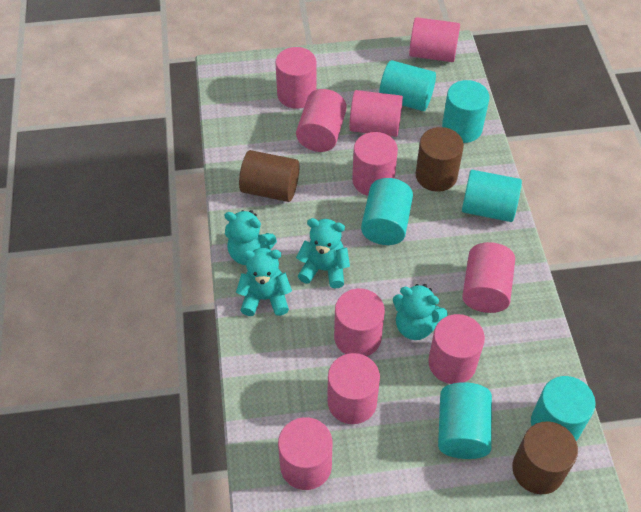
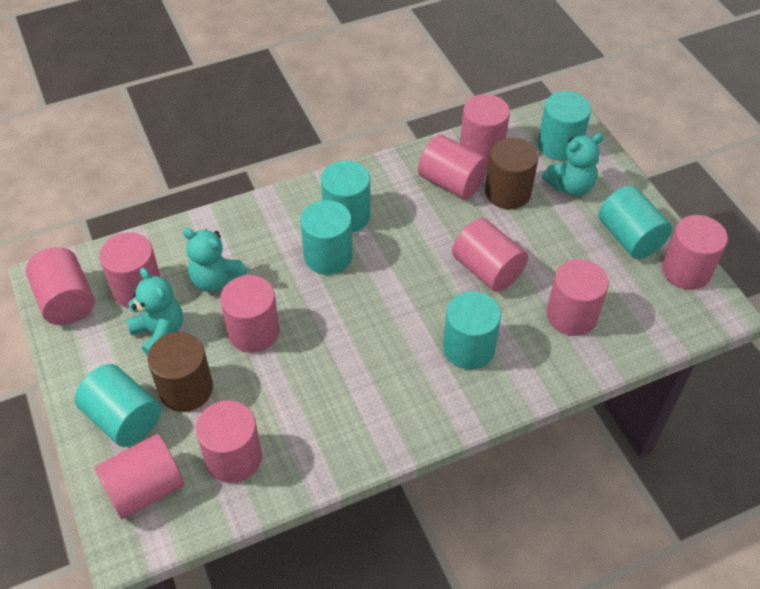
brown cylinder: [239,150,299,202] [416,127,464,192] [512,421,578,494] = 3 -> [147,332,213,412] [485,138,538,210] = 2
turquoise teddy bear: [225,210,277,265] [236,248,292,316] [296,218,350,289] [393,284,448,340] = 4 -> [126,268,183,356] [183,228,247,292] [542,133,604,196] = 3

